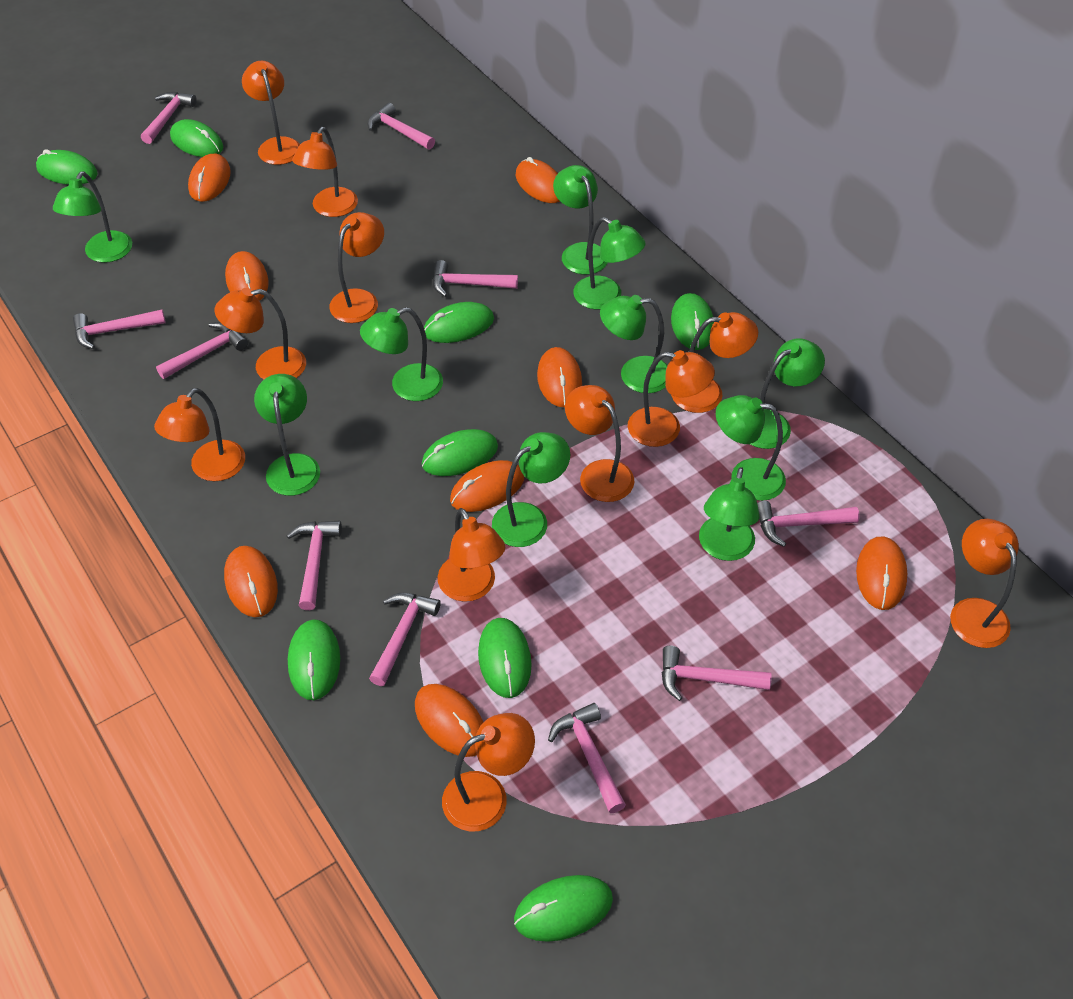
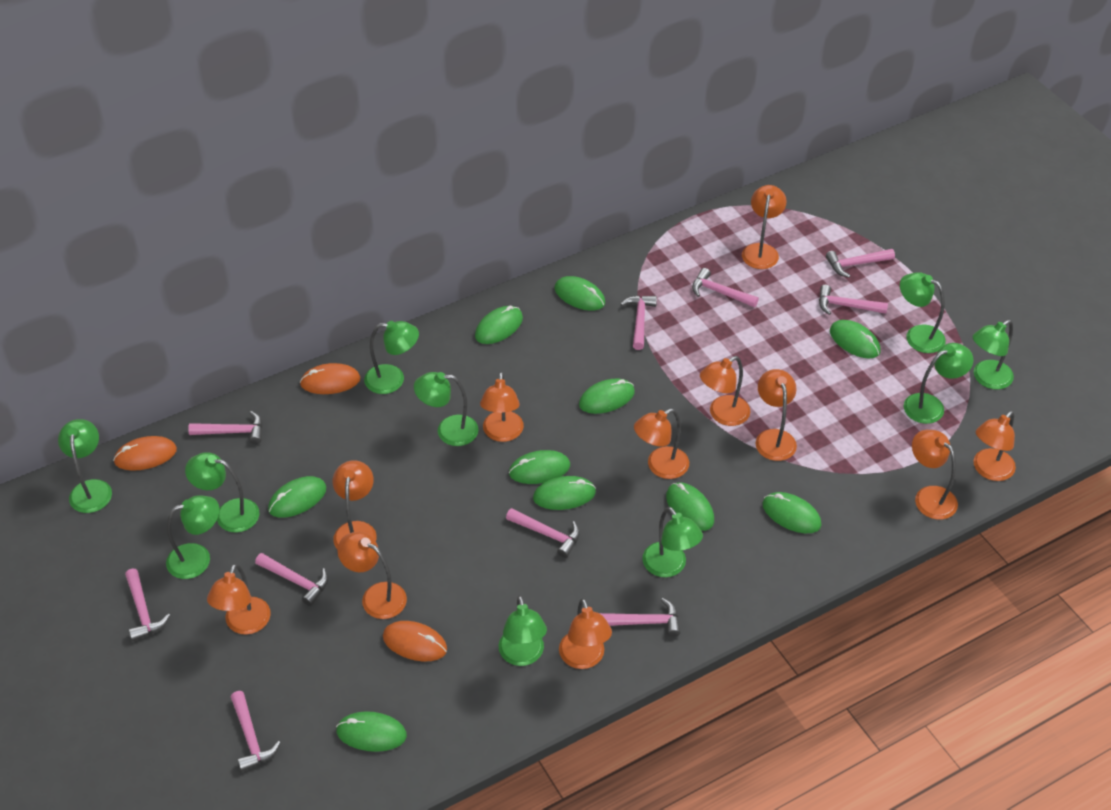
green mouse: [36,150,98,185] [170,119,223,157] [288,619,340,700] [422,429,498,476] [424,302,494,343] [478,618,532,698] [514,875,613,942] [671,293,714,350] = 8 -> [268,476,326,518] [336,711,407,752] [475,305,523,344] [509,450,570,484] [533,476,596,510] [555,276,605,311] [579,378,635,414] [666,482,714,531] [762,492,821,533] [830,320,881,359] = 10
orange mouse: [188,154,231,202] [224,546,278,617] [225,251,269,301] [415,684,483,757] [450,460,524,512] [516,157,560,203] [537,347,582,407] [856,537,907,610] = 8 -> [113,436,177,471] [300,363,360,394] [383,621,447,662] = 3

